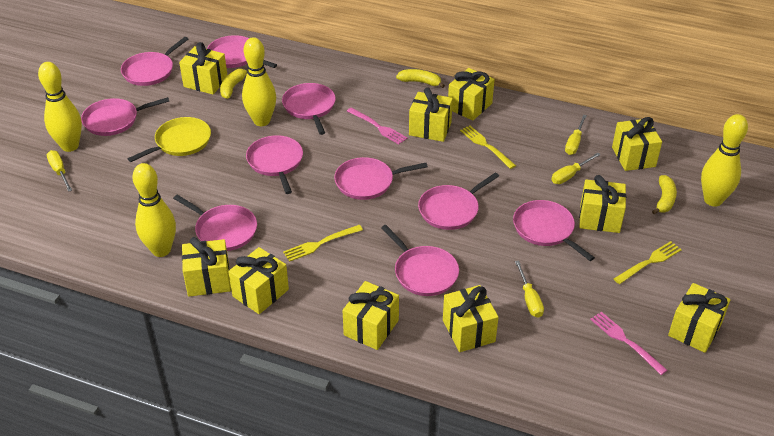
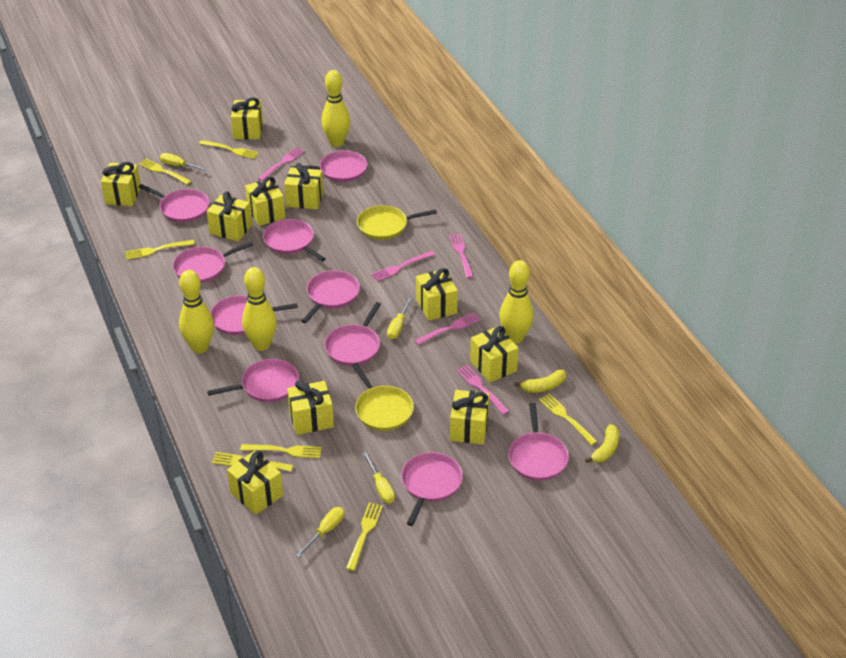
pink fork: [347,108,407,144] [590,312,667,375] = 2 -> [257,147,304,181] [371,251,435,282] [414,312,481,345] [449,234,474,278] [456,365,509,415] = 5
yellow banana: [220,69,247,99] [396,69,445,88] [652,175,677,214] = 3 -> [514,369,566,393] [585,424,619,463] = 2
yellow fork: [283,225,363,262] [460,126,516,169] [614,241,682,284] = 3 -> [125,240,195,260] [138,159,192,185] [199,140,259,159] [212,452,293,471] [240,444,322,458] [346,503,383,571] [539,394,598,445] = 7
yellow pan: [128,117,211,162] = 1 -> [352,363,414,431] [357,205,437,240] = 2

